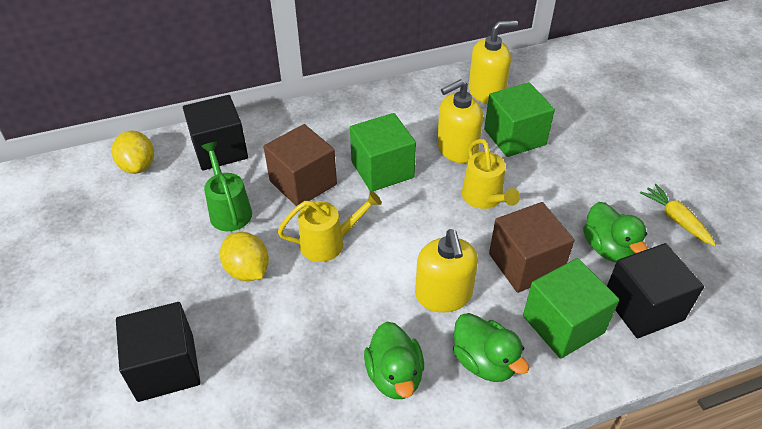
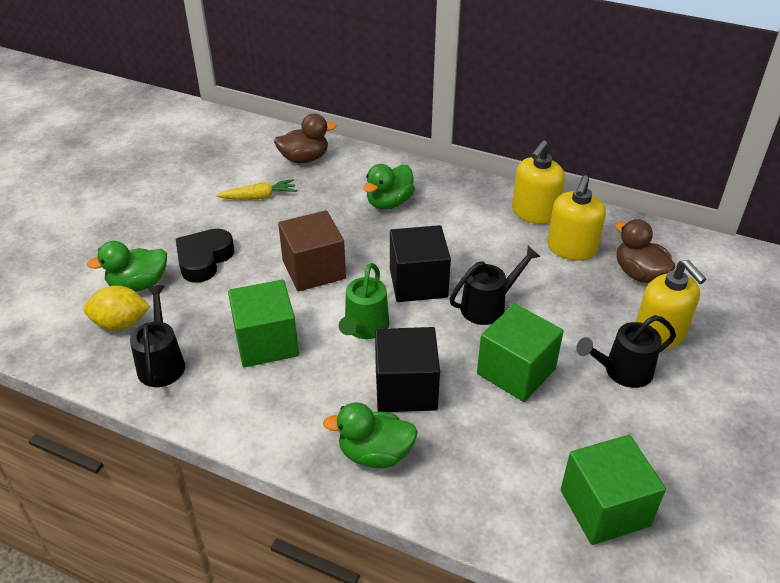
black cube: [116,302,200,402] [183,95,248,171] [607,243,704,338] = 3 -> [375,327,440,412] [390,225,451,302] = 2
black heart: none = 0 -> [176,229,234,283] = 1
black watering can: none = 0 -> [130,285,185,387] [450,246,540,325] [576,315,676,388] = 3
brown cube: [264,124,337,206] [489,202,574,293] = 2 -> [278,210,346,291] = 1
brown duck: none = 0 -> [274,113,336,163] [615,219,676,283] = 2
yellow lemon: [112,130,154,174] [220,232,269,281] = 2 -> [83,285,150,331] = 1
yellow watering can: [278,191,382,262] [462,139,520,209] = 2 -> none = 0

